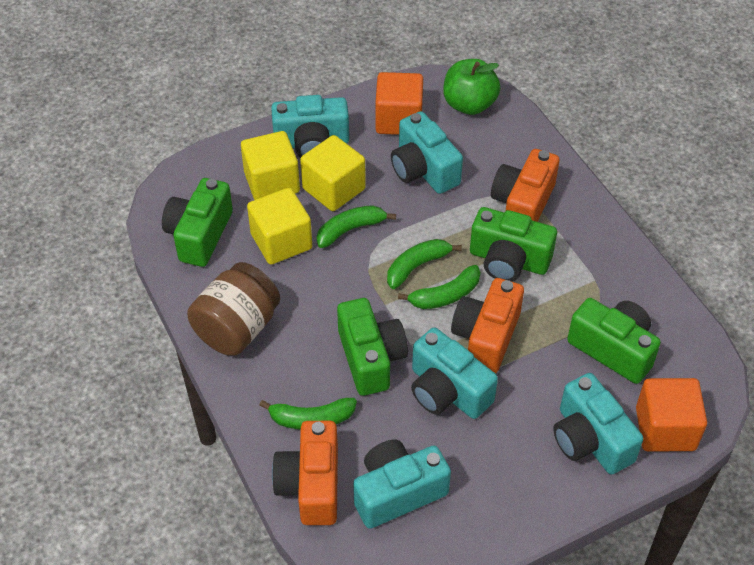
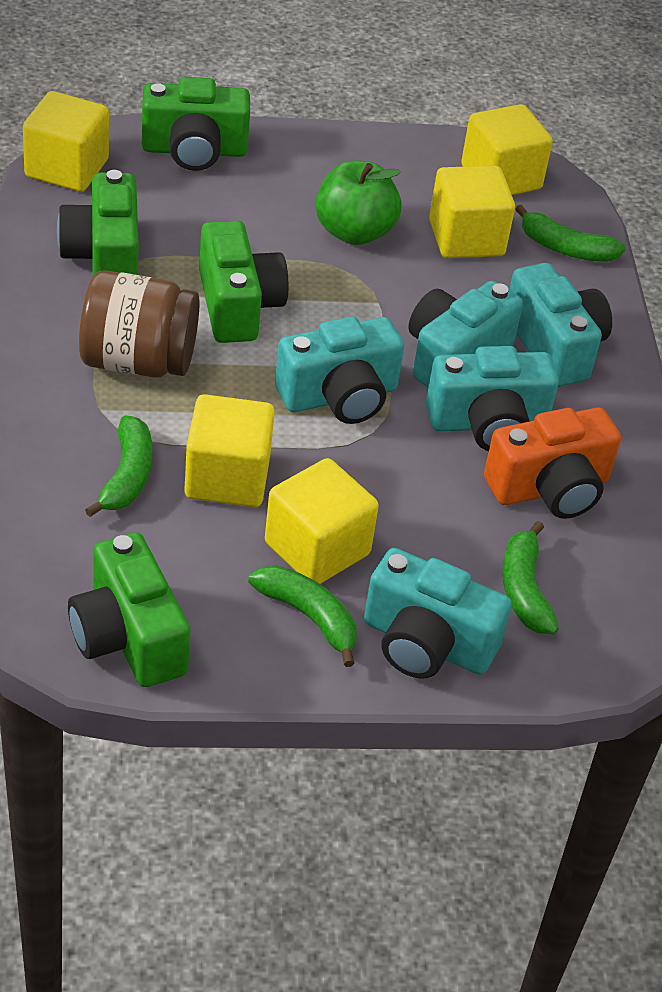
orange camera: [272,421,338,525] [451,278,524,374] [491,149,560,222] = 3 -> [484,407,621,519] = 1
orange cube: [375,72,423,135] [636,378,707,452] = 2 -> none = 0
yellow cube: [241,131,300,200] [247,188,312,264] [300,135,366,211] = 3 -> [23,91,109,192] [184,394,275,507] [265,458,379,584] [429,166,515,258] [461,104,553,195] = 5

